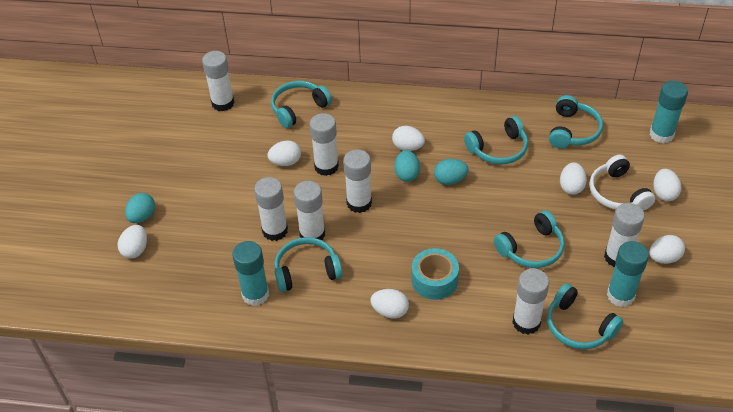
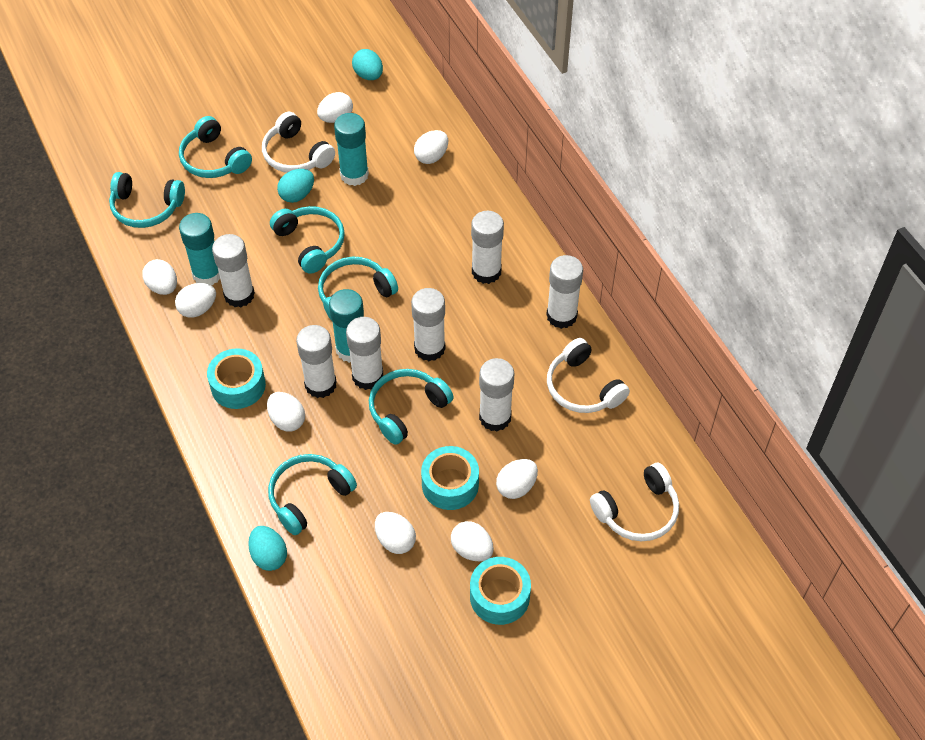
turquoise tape: [412,248,459,300] = 1 -> [207,348,266,409] [421,446,479,510] [470,557,531,625] = 3
white egg: [118,225,147,259] [267,141,301,166] [370,289,409,318] [392,126,425,151] [560,162,587,195] [649,235,685,264] [653,169,681,201] = 7 -> [142,259,177,295] [175,283,216,318] [267,392,305,431] [317,92,353,123] [375,512,416,554] [414,130,448,164] [451,521,494,561] [496,459,538,499] = 8
white headphones: [589,155,655,211] = 1 -> [262,112,335,173] [547,338,630,413] [590,463,679,541] = 3

